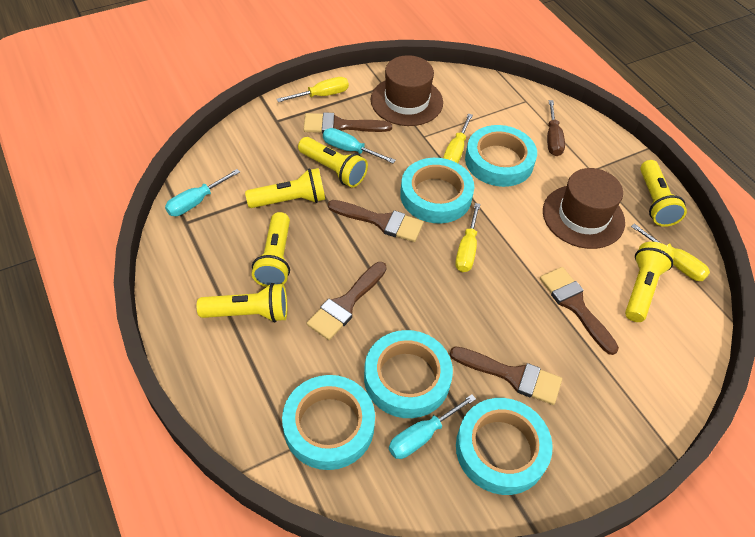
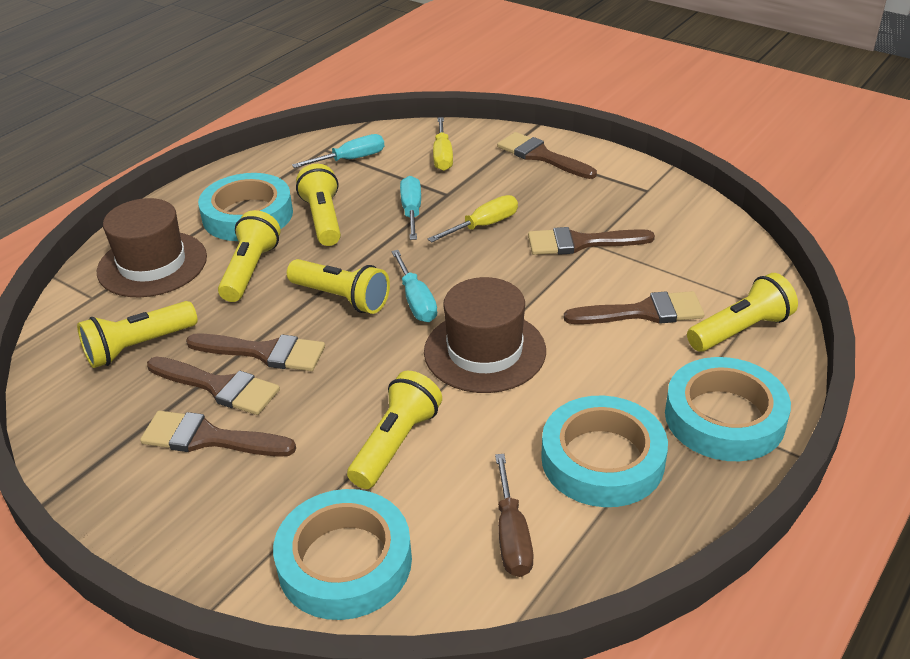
brown brush: [304,112,392,134] [307,262,387,340] [328,200,424,242] [450,346,562,405] [540,267,619,355] = 5 -> [140,411,296,457] [147,357,280,415] [186,333,325,371] [497,132,597,179] [528,227,655,255] [564,291,704,324] = 6
turquoise tape: [282,375,375,470] [364,330,453,418] [400,158,474,223] [456,398,553,495] [465,125,537,187] = 5 -> [198,173,293,241] [273,489,412,620] [541,395,668,507] [665,357,791,461] = 4
yellow screwdriver: [277,77,349,102] [443,114,473,163] [455,203,480,272] [631,223,710,281] = 4 -> [427,195,518,242] [433,117,453,171] = 2

